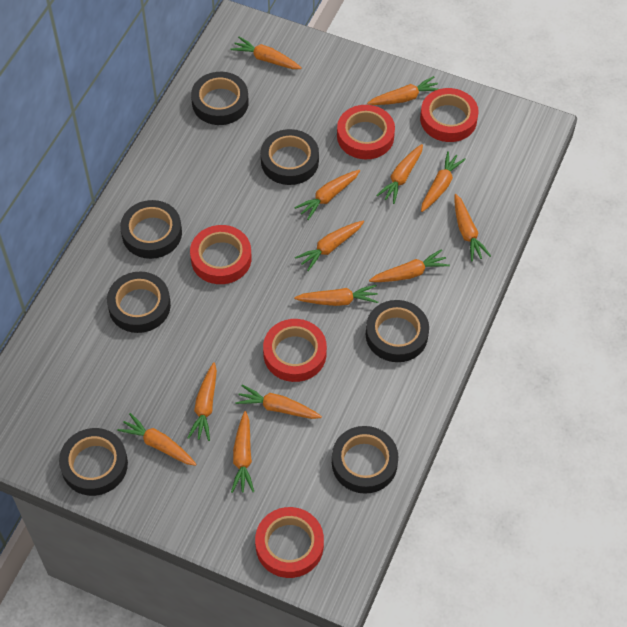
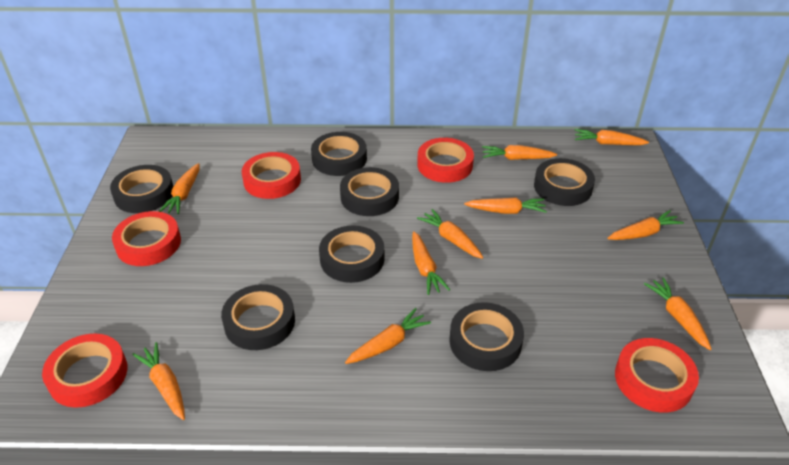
orange carrot: [117,413,196,466] [188,362,217,441] [231,37,302,69] [231,411,254,493] [235,385,322,419] [294,170,360,220] [294,285,378,306] [295,221,364,271] [367,76,438,105] [369,249,450,282] [376,144,423,204] [421,151,466,212] [454,194,491,261] = 13 -> [132,342,185,420] [159,163,200,214] [345,308,431,364] [412,231,450,295] [417,209,483,259] [464,197,547,214] [482,145,557,160] [575,129,649,145] [607,210,684,240] [644,278,711,350] = 10

